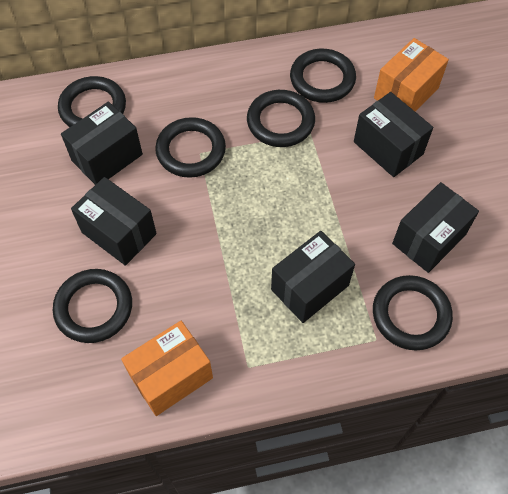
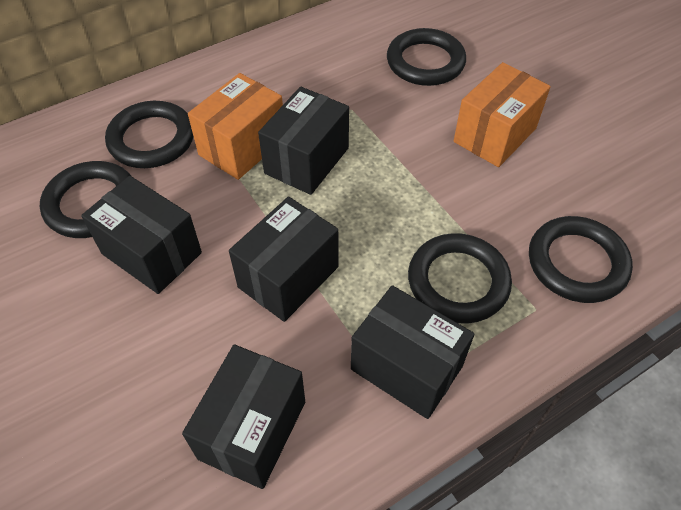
black ring: [53,269,132,343] [58,76,126,127] [155,117,226,178] [247,90,315,147] [290,49,356,103] [373,275,453,350] = 6 -> [40,161,131,238] [105,101,194,168] [387,28,466,86] [408,233,512,324] [529,216,633,303] = 5

